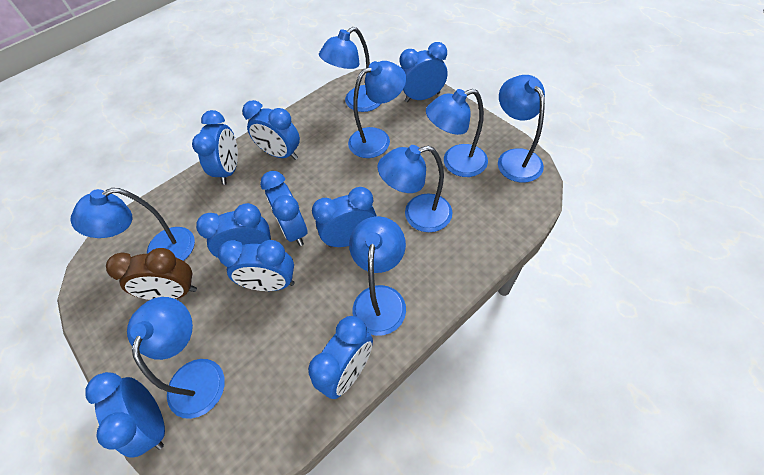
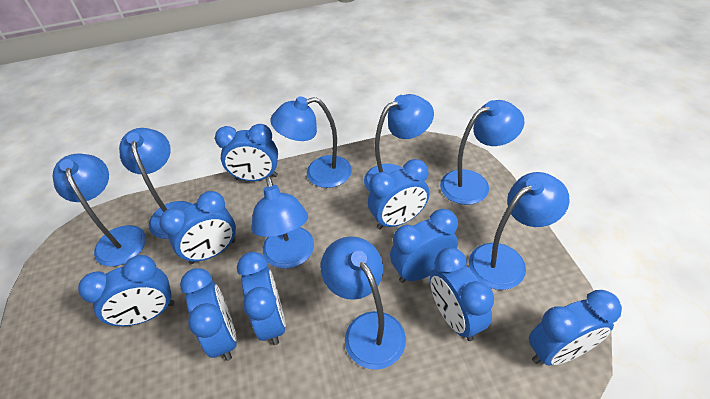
brown clock: [106,248,197,300] = 1 -> none = 0

